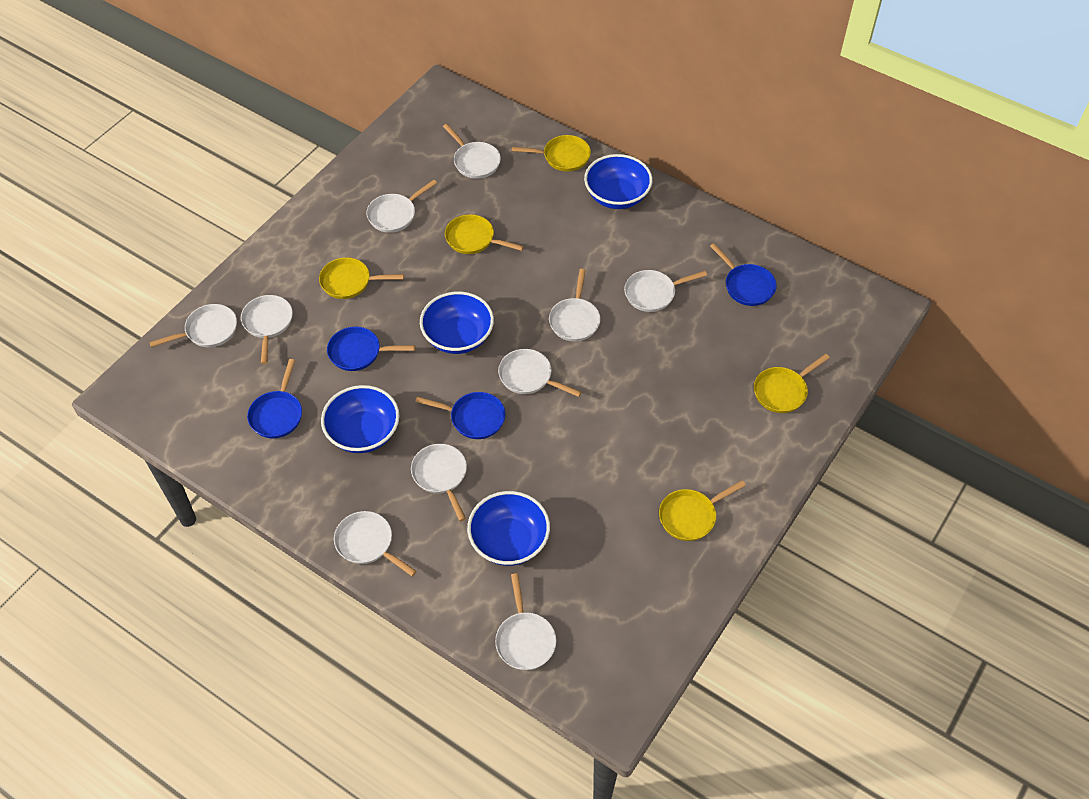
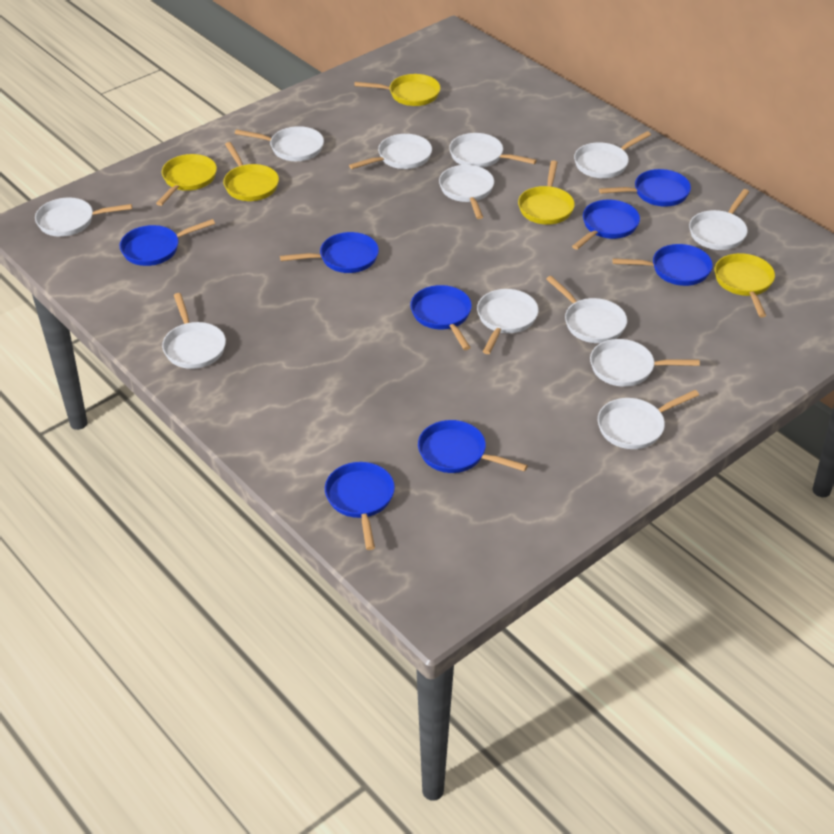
blue bowl: [321,385,400,453] [420,291,494,354] [467,491,550,566] [584,154,653,209] = 4 -> none = 0
blue pan: [247,359,302,438] [327,327,416,371] [415,392,505,439] [710,243,777,306] = 4 -> [120,219,215,266] [280,232,379,273] [325,462,395,550] [410,285,472,350] [418,420,528,473] [572,200,640,250] [599,169,691,207] [612,244,713,286] = 8
white pan: [149,304,237,347] [241,295,293,364] [334,511,417,576] [366,180,437,233] [411,444,467,521] [443,124,501,179] [495,573,556,670] [498,349,582,397] [549,269,600,341] [624,270,707,312] = 10 -> [35,198,132,237] [162,293,226,369] [235,126,324,161] [349,134,432,169] [439,165,494,219] [449,133,537,168] [477,289,539,354] [546,276,627,343] [574,131,651,178] [590,339,700,387] [598,390,699,449] [689,189,749,250] = 12

